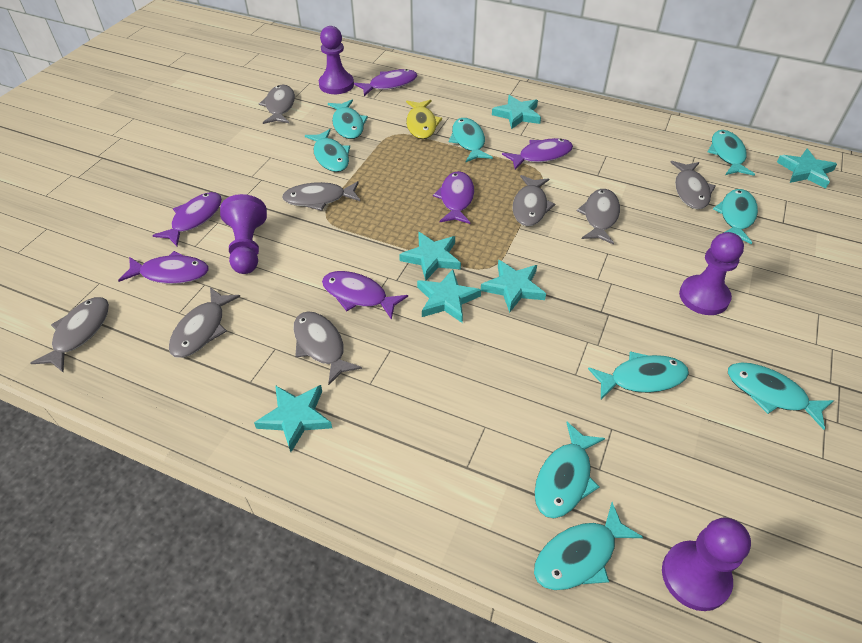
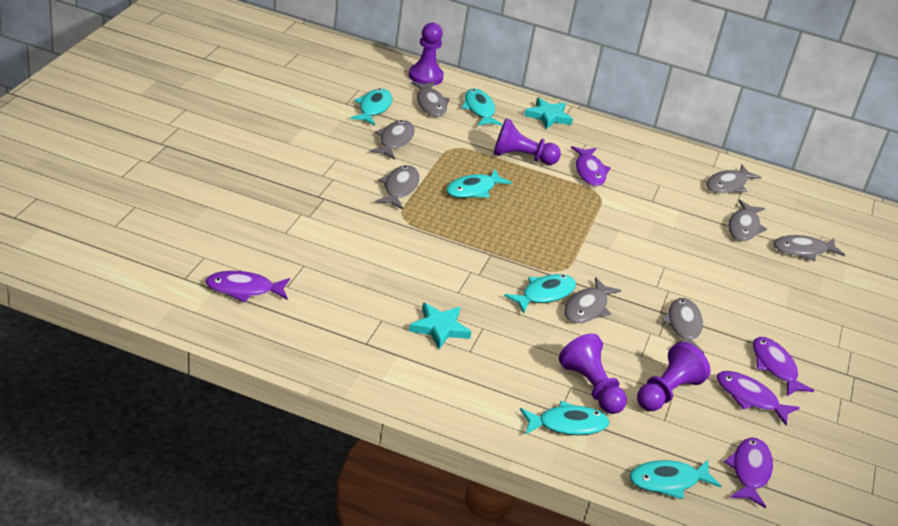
purple fish: [118,251,209,284] [152,192,222,246] [322,271,408,320] [354,69,417,96] [433,171,474,224] [502,138,573,170] = 6 -> [205,271,290,303] [571,146,611,186] [717,371,800,425] [724,438,773,508] [753,337,814,396] = 5
turquoise fish: [305,129,350,172] [328,99,368,139] [449,118,493,162] [534,502,643,590] [535,422,605,518] [588,351,689,399] [708,130,755,176] [713,189,758,244] [728,362,834,430] = 9 -> [350,88,392,126] [446,169,512,198] [462,89,503,126] [504,274,576,313] [520,401,609,435] [630,460,721,500] = 6
turquoise star: [254,385,332,452] [399,232,461,281] [417,269,481,323] [481,260,546,313] [492,95,541,129] [777,148,837,188] = 6 -> [409,302,471,349] [524,97,573,129] = 2
yellow fish: [406,100,442,139] = 1 -> none = 0

